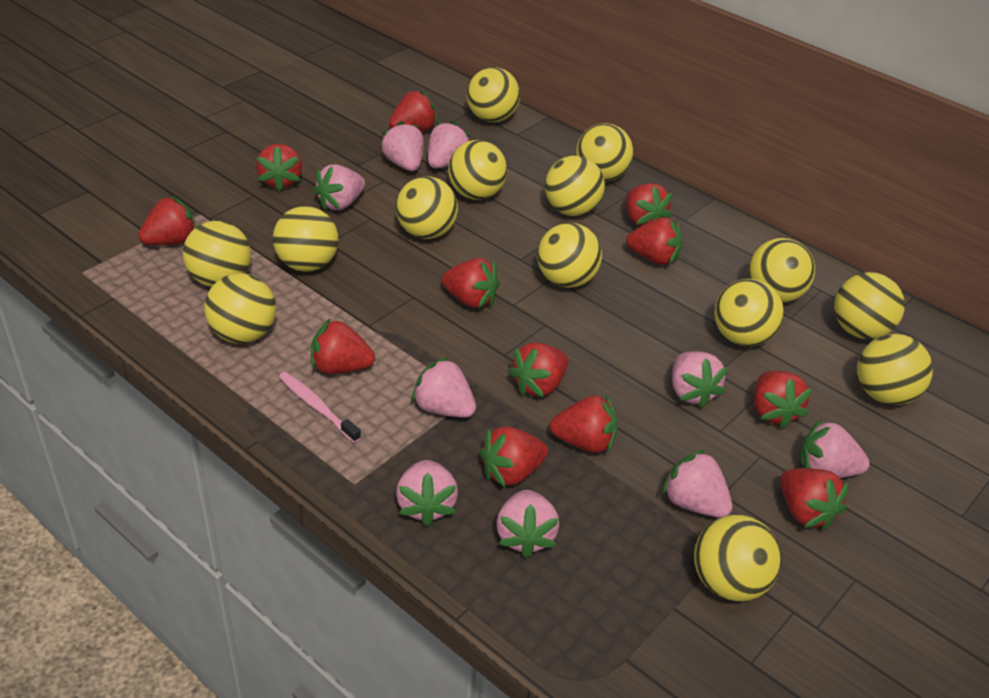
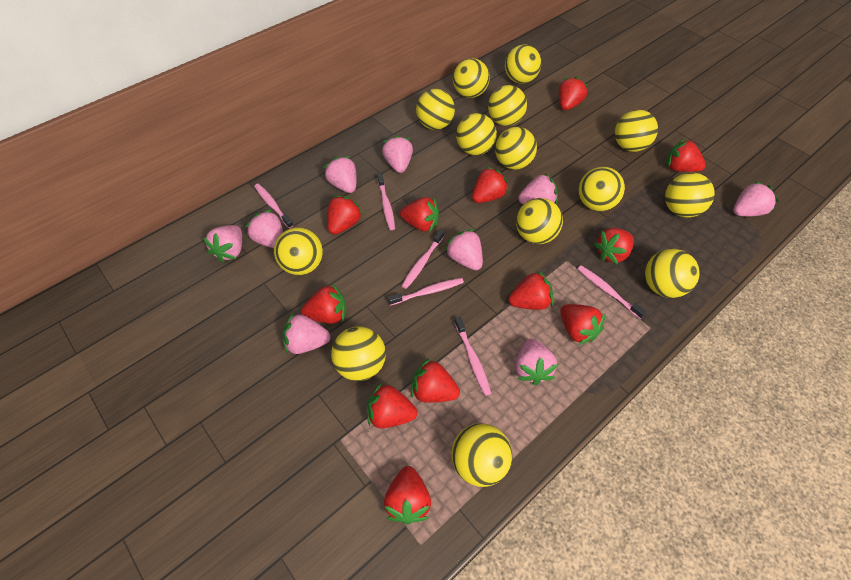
pink toothbrush: [279,372,361,443] = 1 -> [254,184,294,228] [377,173,395,230] [388,278,464,306] [402,230,444,289] [454,317,492,396] [577,265,646,319] = 6

